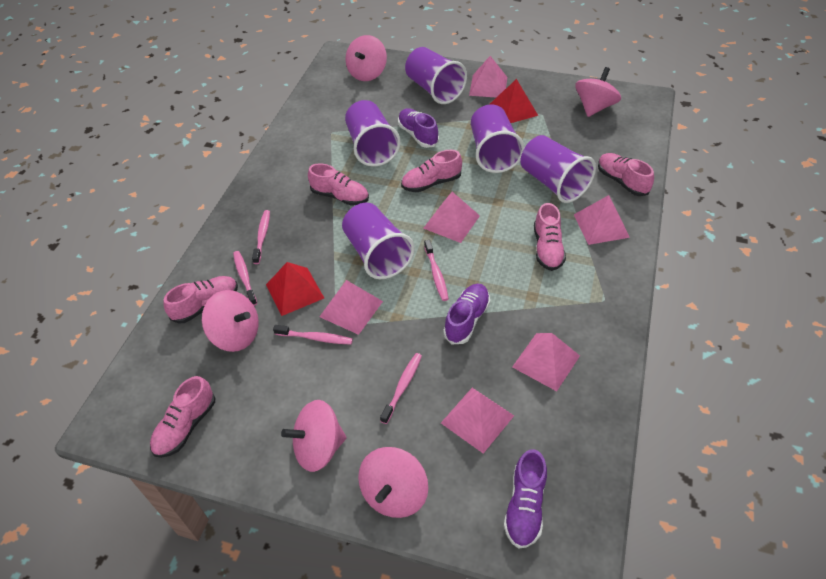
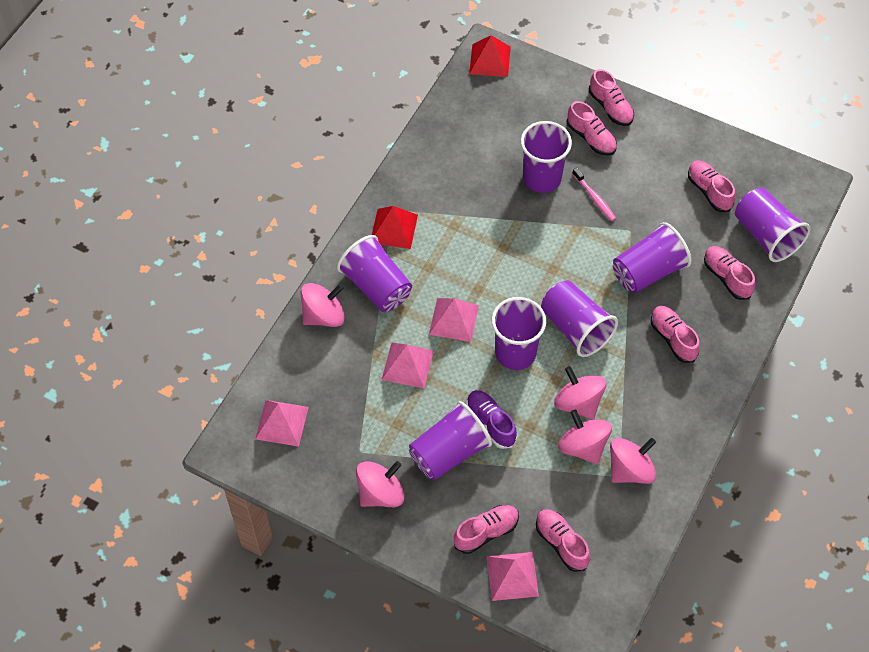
pink pyramid: [319,280,383,335] [423,192,480,243] [441,388,514,454] [469,56,507,97] [512,333,580,391] [574,195,630,245] = 6 -> [255,400,309,447] [382,343,434,388] [429,298,479,342] [486,552,539,601] = 4
pink shoe: [150,376,215,458] [163,276,238,324] [308,163,369,206] [401,150,462,192] [534,203,566,271] [598,153,654,196] = 6 -> [454,505,519,554] [536,509,590,572] [567,101,617,156] [589,69,634,126] [651,306,700,363] [688,160,735,212] [704,246,756,300] = 7
pink toothbrush: [233,251,257,306] [252,210,270,264] [273,325,353,345] [380,353,422,424] [424,240,449,301] = 5 -> [572,168,616,221] = 1
purple cup: [342,203,415,279] [345,100,401,167] [405,47,467,104] [471,104,525,173] [520,135,596,203] = 5 -> [337,235,412,312] [409,401,492,480] [491,297,546,370] [521,121,572,193] [541,280,618,357] [613,222,692,293] [735,188,810,262] = 7
purple shoe: [398,108,439,148] [443,284,490,344] [504,449,547,549] = 3 -> [466,390,517,449] = 1

